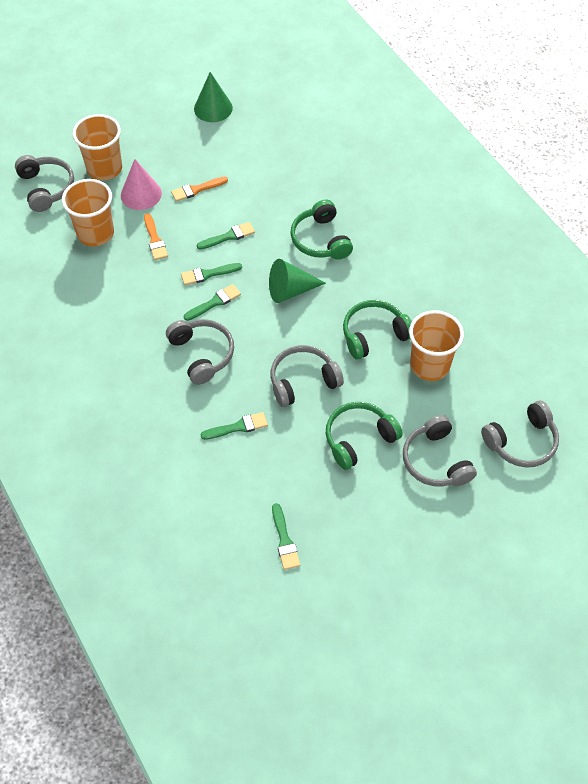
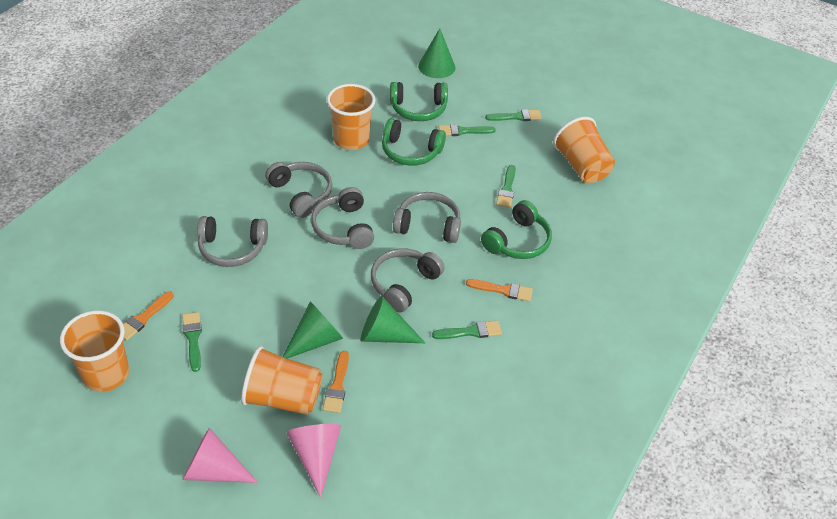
green cone: [194,72,233,122] [269,259,326,303] = 2 -> [282,301,343,359] [361,296,425,343] [418,28,455,78] = 3
orange brush: [144,213,168,260] [171,176,228,202] = 2 -> [123,291,174,341] [323,351,349,413] [466,279,533,302] = 3
orange cup: [62,179,114,247] [72,114,122,180] [409,310,464,381] = 3 -> [60,311,129,392] [241,346,323,415] [327,84,376,150] [553,117,615,183] = 4
pink cone: [121,159,162,210] = 1 -> [182,428,258,483] [286,424,341,498] = 2

